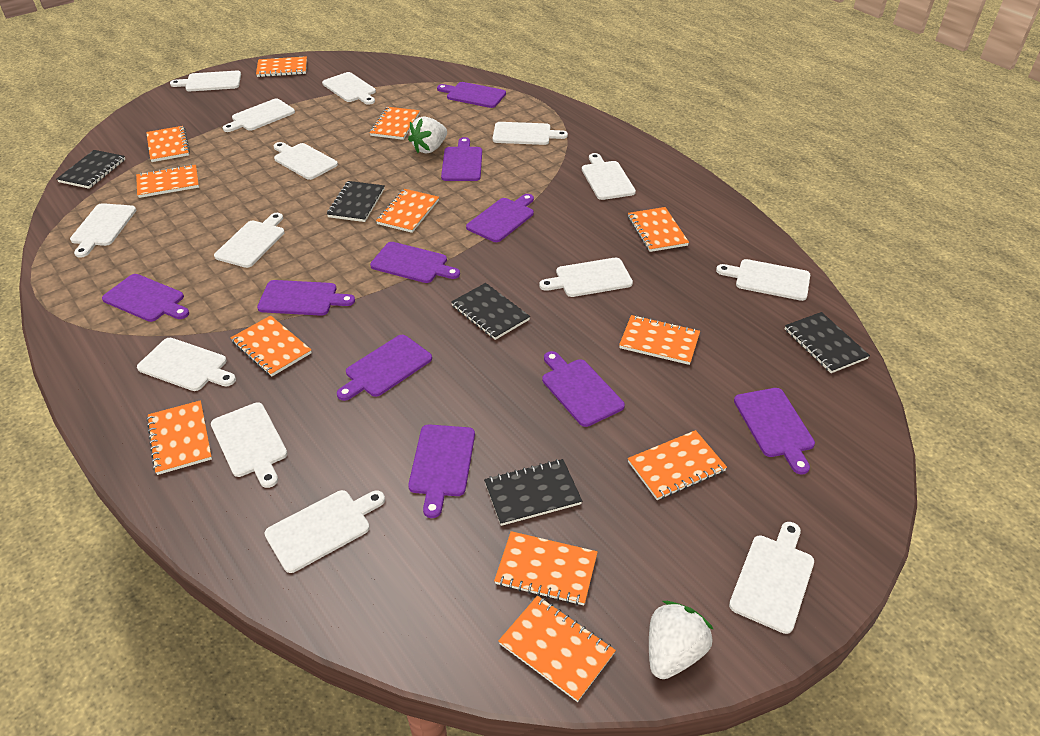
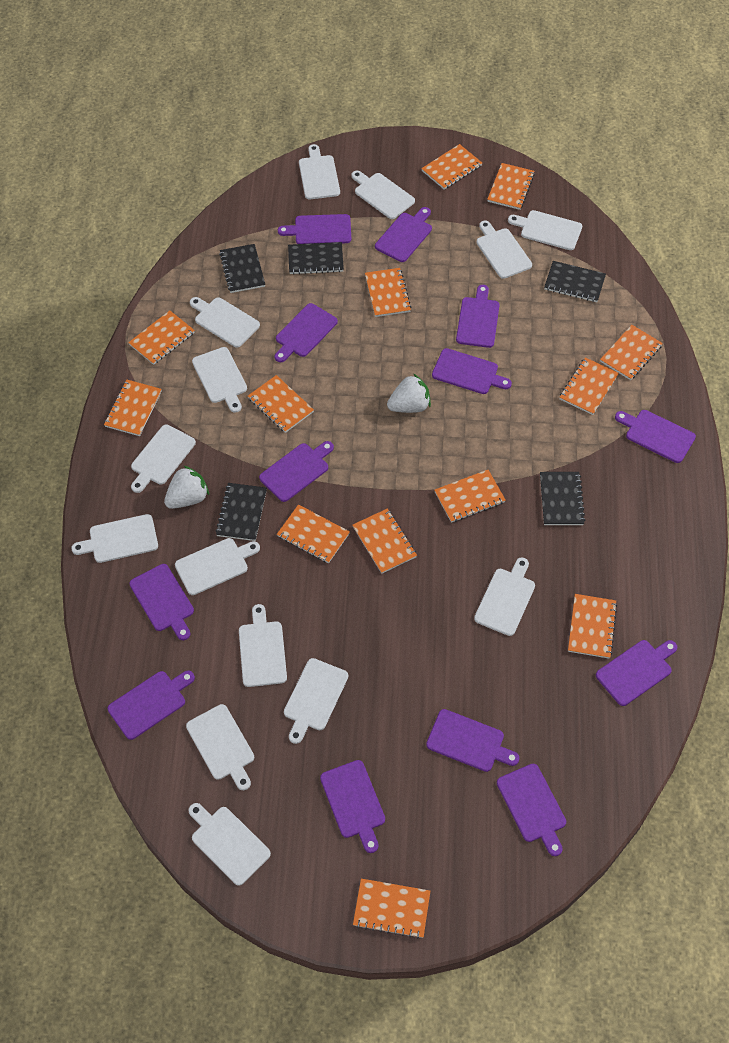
orange notebook: [136,164,199,198] [146,126,190,162] [147,400,212,475] [231,315,312,376] [256,56,307,77] [370,107,420,140] [376,189,439,233] [494,531,598,605] [498,596,616,702] [619,315,700,365] [628,207,689,252] [628,430,727,500] = 12 -> [104,380,162,436] [128,310,195,365] [248,375,314,433] [277,504,350,563] [353,508,417,574] [353,879,430,939] [365,268,411,317] [421,144,482,190] [435,470,506,523] [487,163,535,210] [559,357,619,415] [568,594,617,658] [600,325,663,380] = 13
purple cutting board: [102,274,189,322] [257,280,355,316] [337,335,432,401] [370,242,460,283] [408,424,475,518] [437,82,506,108] [441,137,482,181] [466,194,534,242] [542,351,625,427] [734,388,815,474] = 10 -> [108,671,195,740] [129,564,194,640] [259,441,334,502] [274,303,338,362] [278,214,351,244] [320,760,385,853] [375,207,432,262] [426,709,519,772] [432,348,512,394] [456,285,500,348] [497,764,566,856] [596,640,677,706] [615,410,696,463] = 13

